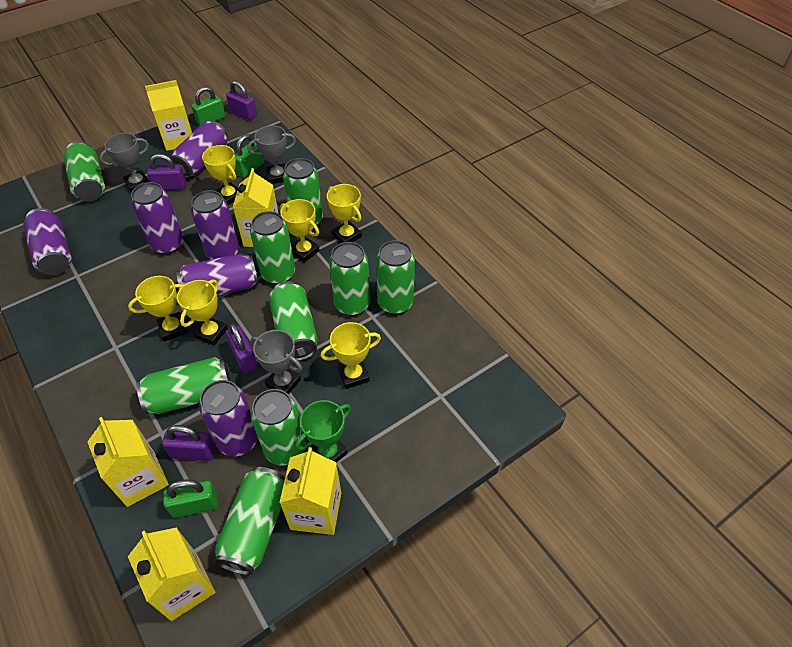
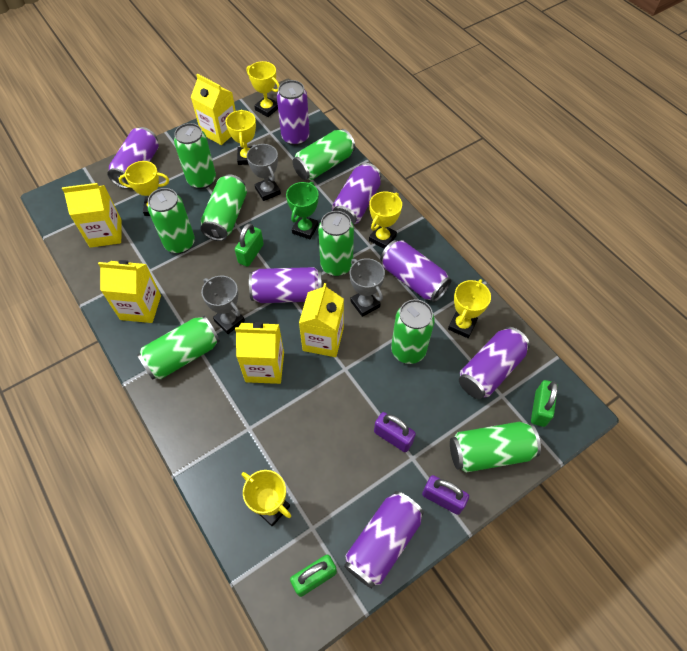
green can: [63,141,105,201] [136,357,230,414] [214,467,285,575] [250,211,295,285] [251,389,306,466] [269,281,318,361] [283,158,323,228] [329,242,370,316] [376,240,415,314] = 9 -> [137,316,220,380] [148,188,195,254] [174,123,216,189] [200,174,247,241] [292,129,355,180] [318,211,354,276] [391,299,435,364] [450,422,541,473] = 8
purple can: [23,208,72,275] [131,182,184,255] [170,121,228,178] [176,253,259,296] [191,190,239,260] [199,380,258,456] = 6 -> [107,127,159,189] [249,267,322,303] [277,80,310,146] [332,163,381,225] [344,491,424,588] [380,240,451,302] [459,327,530,399] = 7
purple padlock: [147,154,186,190] [162,425,215,461] [225,323,258,373] [226,81,257,120] = 4 -> [374,412,416,452] [422,475,469,515] = 2

